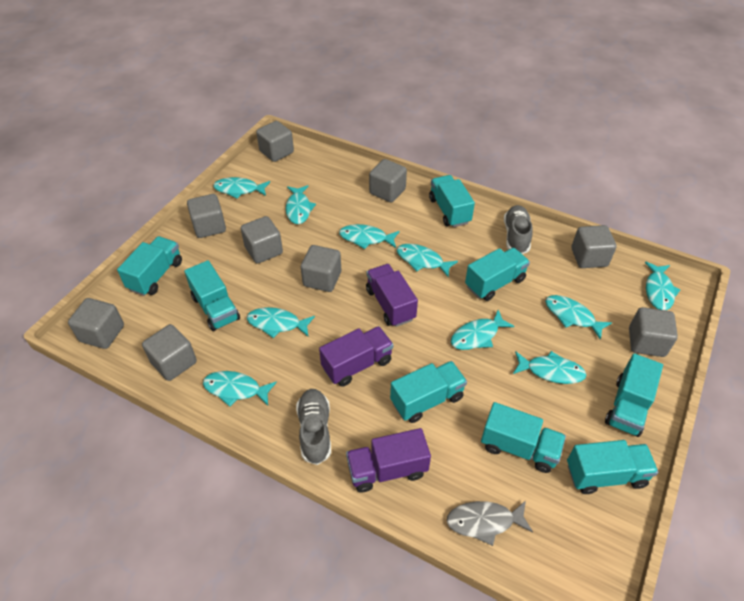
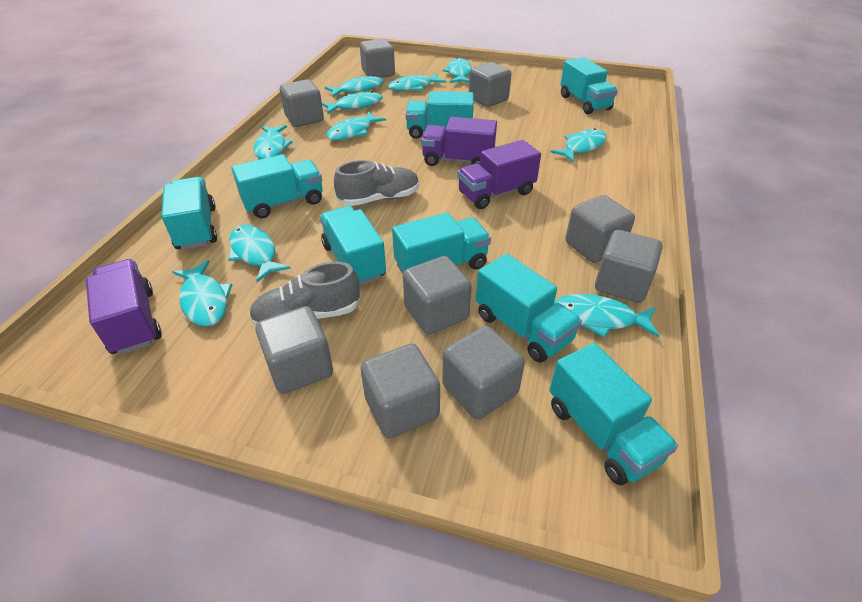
grey fish: [446,501,533,546] = 1 -> none = 0

